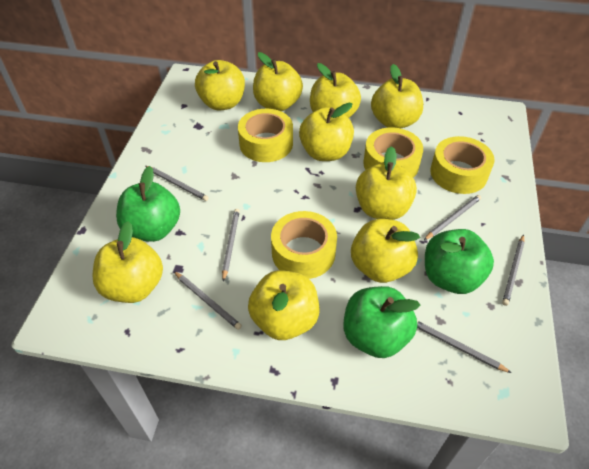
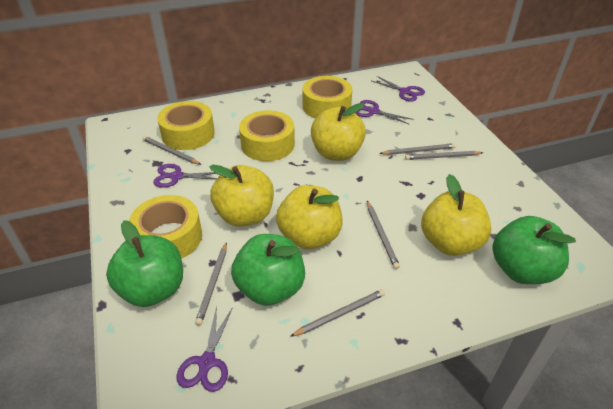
purple scissors: none = 0 -> [153,164,217,188] [177,306,233,392] [355,100,414,125] [372,76,425,102] = 4
yellow apple: [92,221,163,303] [195,60,245,111] [248,270,319,340] [253,52,303,111] [299,103,354,161] [310,63,361,118] [351,219,420,283] [356,146,417,220] [371,64,423,128] = 9 -> [209,165,274,227] [276,185,343,249] [311,103,366,161] [421,174,491,256] = 4

